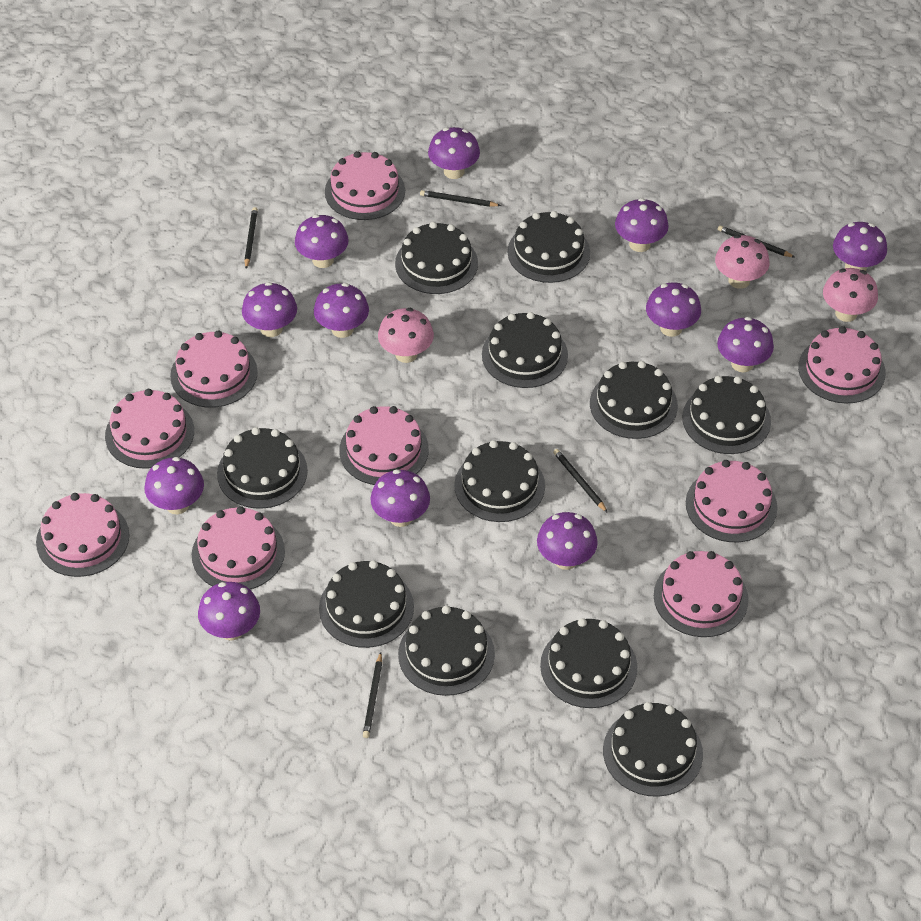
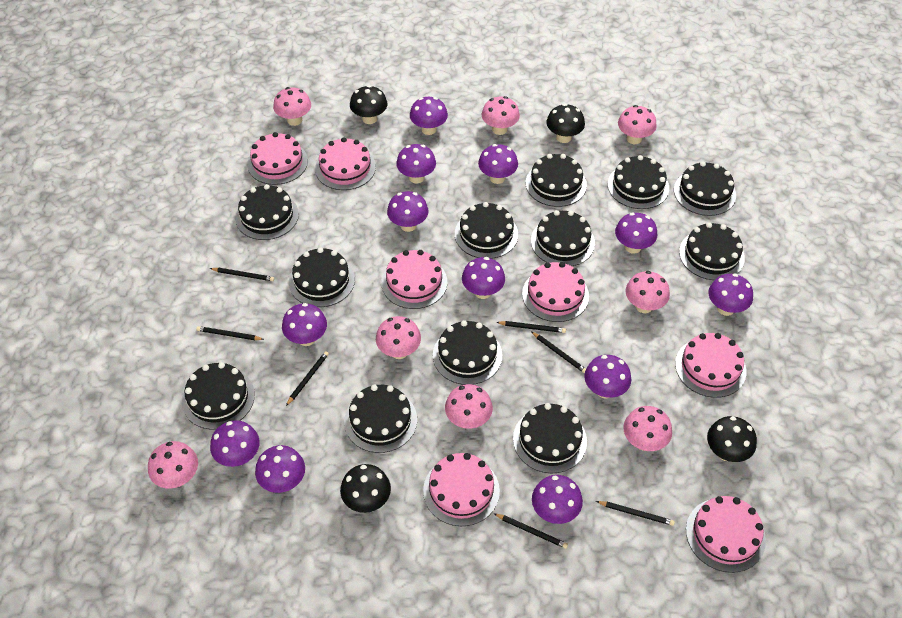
black cake: [217,427,308,509] [319,560,414,648] [395,222,478,294] [398,606,495,696] [454,440,545,522] [482,312,568,388] [508,211,590,283] [540,618,637,708] [590,361,678,439] [603,702,703,797] [682,376,771,454] = 11 -> [182,362,255,430] [235,184,299,240] [289,247,355,307] [344,384,417,453] [433,320,502,385] [455,202,518,259] [513,403,587,473] [526,154,587,207] [531,210,595,266] [608,155,669,209] [674,161,736,216] [679,222,745,280] = 12
black mushroom: none = 0 -> [340,464,391,513] [350,85,387,124] [546,104,585,143] [707,416,757,462] = 4
black pencil: [244,207,258,269] [363,652,382,738] [420,190,501,207] [553,449,608,513] [718,225,795,257] = 5 -> [196,326,264,340] [210,268,274,281] [286,351,329,406] [494,513,568,549] [496,321,566,333] [532,332,586,373] [596,501,675,526] = 7
pink cake: [36,493,130,577] [105,389,194,469] [170,330,258,408] [192,506,285,589] [325,151,405,220] [339,406,429,485] [654,551,749,637] [686,460,778,542] [798,326,886,404] = 9 -> [247,132,308,185] [315,137,376,190] [381,250,447,309] [423,453,500,526] [522,262,589,322] [675,333,746,398] [686,496,766,573] = 7
pink mushroom: [378,308,434,363] [715,235,770,289] [823,268,878,322] = 3 -> [148,441,198,489] [273,87,311,126] [376,316,421,359] [445,384,493,429] [482,96,520,135] [618,105,657,144] [623,406,672,451] [625,271,670,313] = 8

